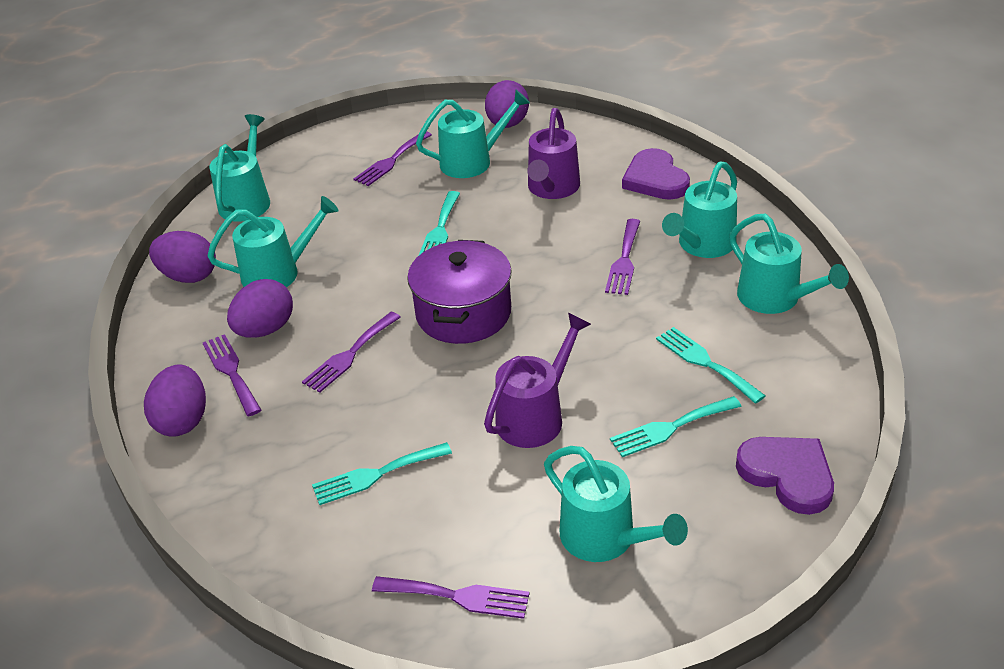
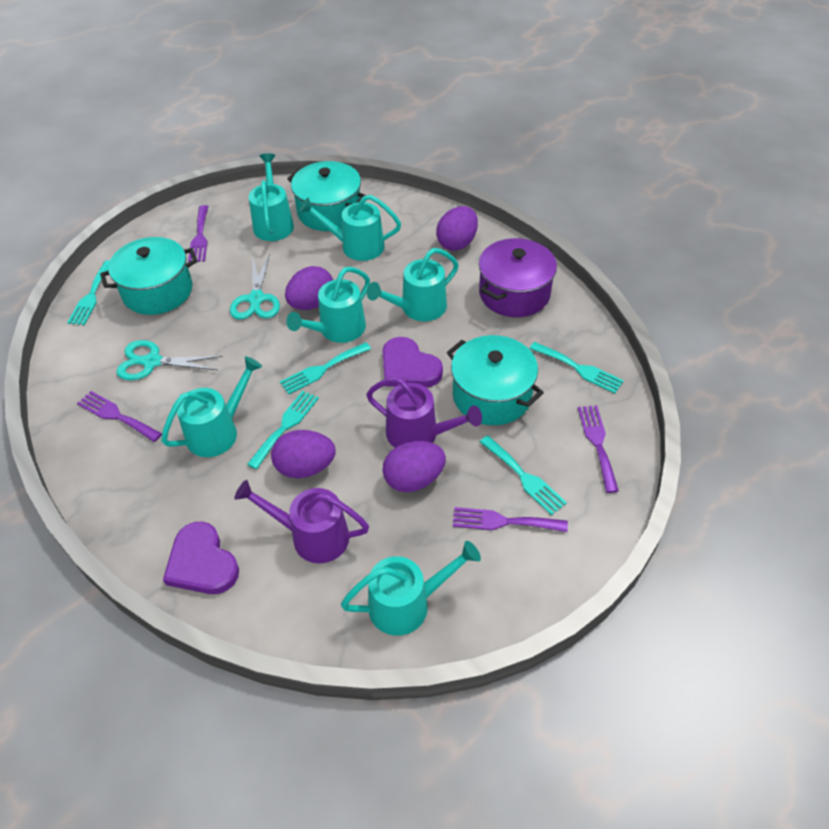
purple fork: [203,334,261,416] [302,312,401,393] [353,131,432,186] [372,576,530,619] [605,219,640,295] = 5 -> [77,391,162,442] [188,205,208,262] [453,507,568,532] [578,405,619,493] = 4
turquoise fork: [312,442,452,505] [419,191,460,255] [610,396,741,457] [656,327,766,404] = 4 -> [67,260,110,325] [247,391,319,469] [280,342,371,394] [480,436,567,515] [529,342,624,394] = 5
turquoise pot: none = 0 -> [100,237,197,315] [287,161,366,231] [447,335,544,425] = 3
turquoise scissors: none = 0 -> [116,340,223,380] [230,253,280,320] = 2

